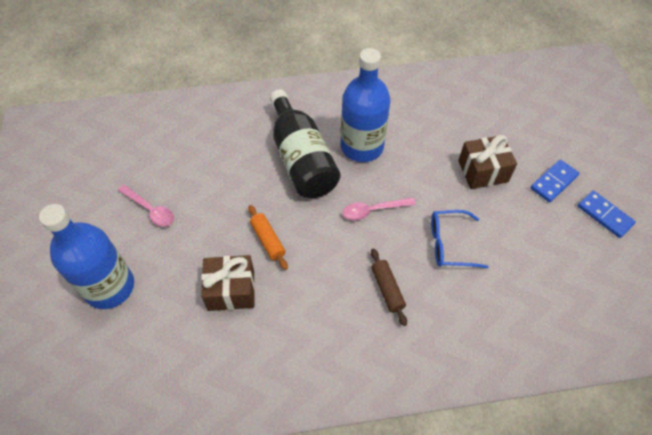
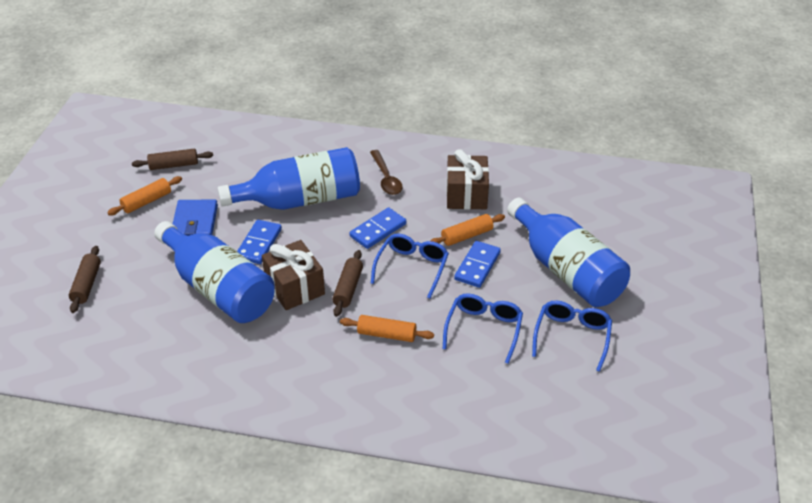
black bottle: [270,90,341,198] = 1 -> none = 0
blue bottle: [39,204,134,309] [341,48,391,162] = 2 -> [154,221,275,323] [218,147,360,210] [507,198,630,307] = 3
blue domino: [530,159,579,202] [578,191,636,238] = 2 -> [237,220,282,264] [350,207,406,249] [454,241,501,288] = 3
blue glasses: [431,210,489,269] = 1 -> [371,233,449,299] [443,293,523,364] [532,300,612,372] = 3
blue wallet: none = 0 -> [173,199,218,236] = 1
brown rolling pin: [371,249,407,326] = 1 -> [69,246,101,313] [132,149,213,170] [332,250,363,317] = 3
brown spoon: none = 0 -> [370,150,403,195] = 1
orange rolling pin: [248,205,288,270] = 1 -> [107,176,182,215] [340,315,434,342] [430,214,505,246] = 3
pink spoon: [118,185,174,227] [343,197,416,221] = 2 -> none = 0

